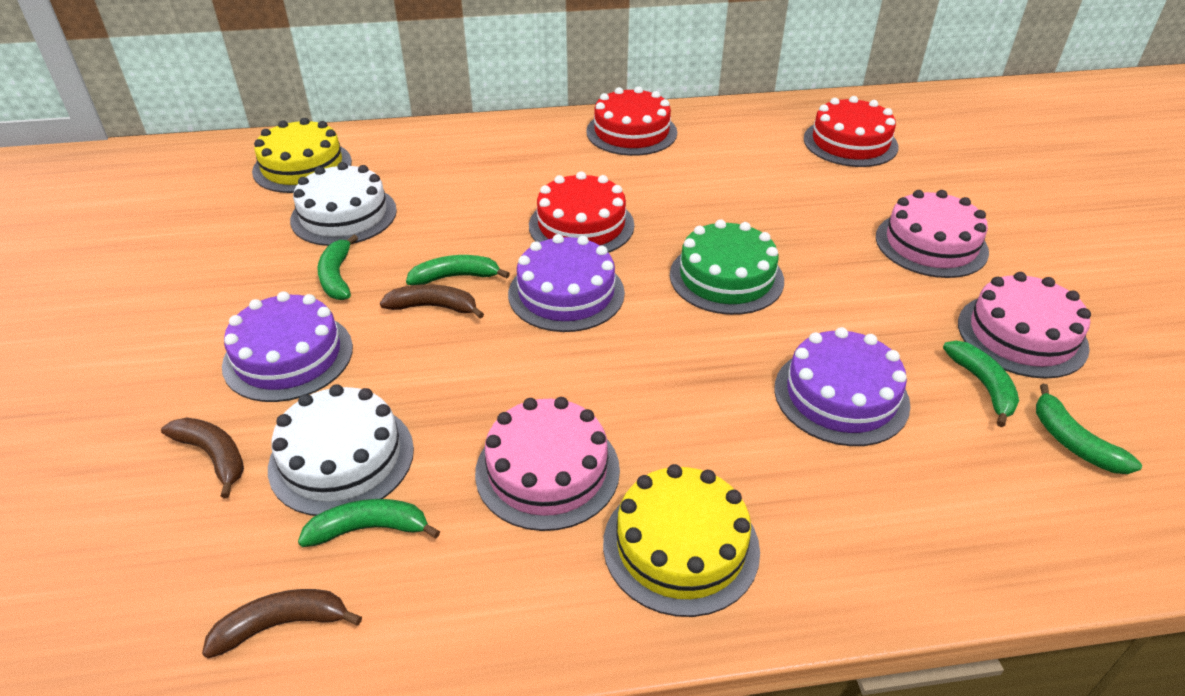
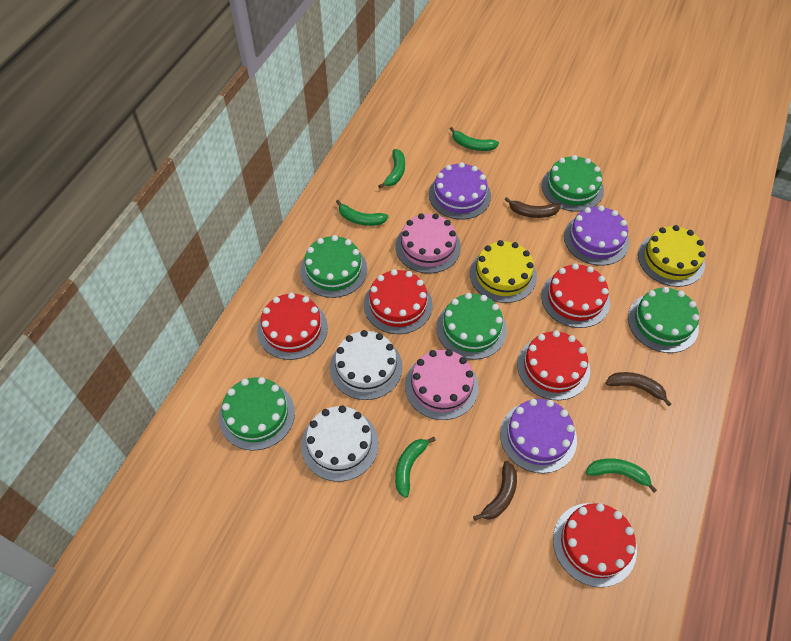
green cake: [670,219,784,315] = 1 -> [219,377,295,451] [300,235,367,298] [437,293,507,360] [542,155,604,212] [628,287,699,353] = 5
pink cake: [475,397,620,531] [876,190,989,278] [958,272,1091,379] = 3 -> [396,213,461,273] [405,349,479,420] = 2
red cake: [529,171,634,253] [586,86,677,156] [804,96,898,167] = 3 -> [257,293,328,360] [364,269,432,334] [517,330,590,400] [541,263,610,328] [553,503,637,587] = 5

